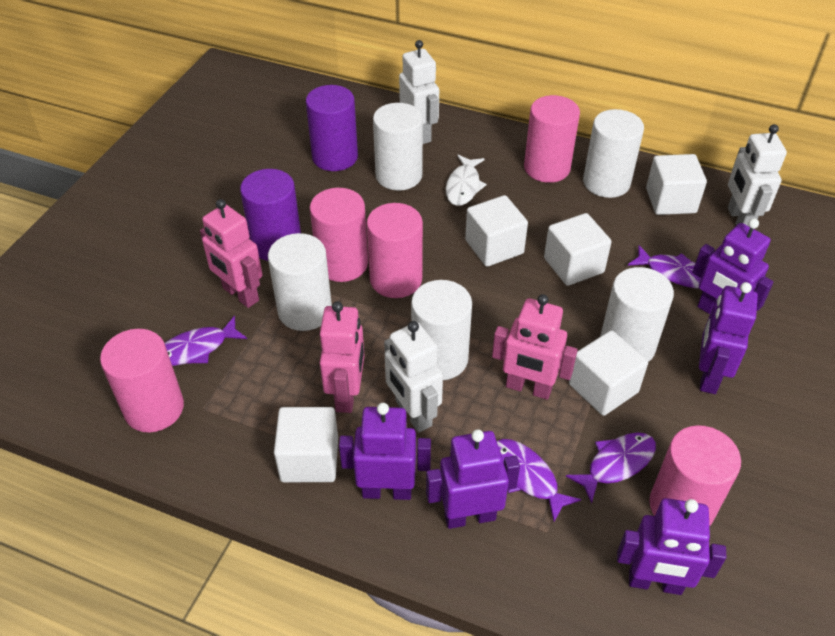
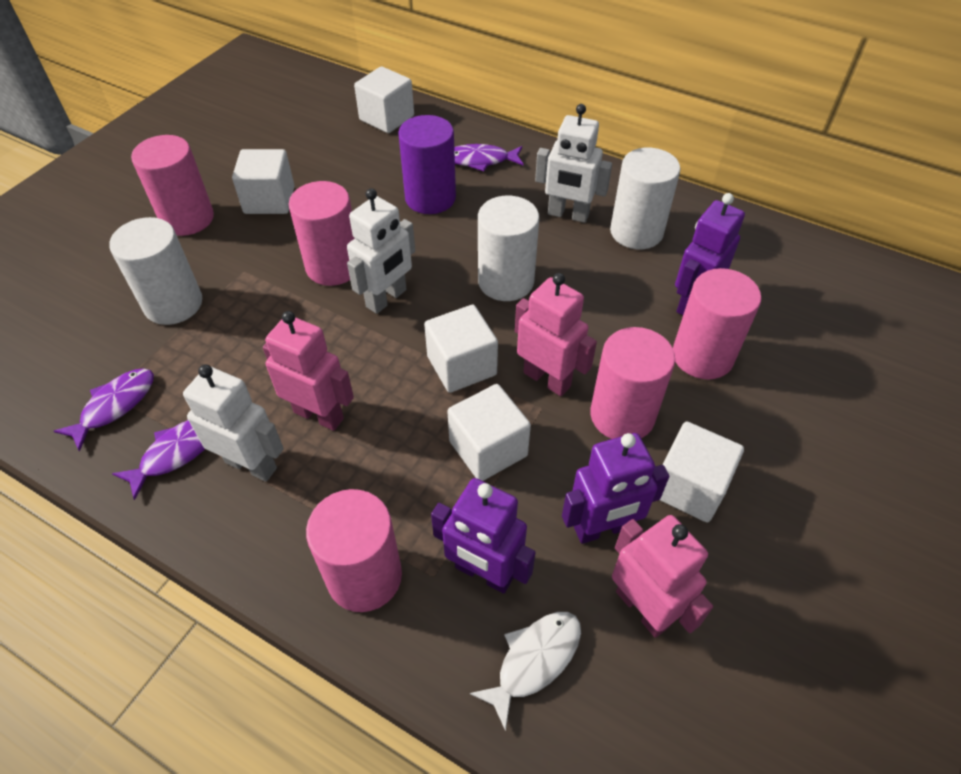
purple cylinder: [240,169,301,261] [306,85,358,171] = 2 -> [398,115,456,214] = 1
purple fish: [165,316,247,366] [497,439,581,522] [566,433,656,503] [628,245,701,289] = 4 -> [54,368,154,452] [112,420,205,500] [454,144,524,171] = 3
purple robot: [339,403,431,500] [426,429,520,529] [617,498,727,595] [692,219,774,314] [699,282,758,394] = 5 -> [431,478,536,594] [562,433,670,544] [675,193,745,315] = 3
white cylinder: [268,233,332,331] [373,103,423,190] [411,280,472,380] [583,109,644,198] [600,267,674,362] = 5 -> [109,217,202,325] [478,196,539,301] [610,148,680,249] = 3

